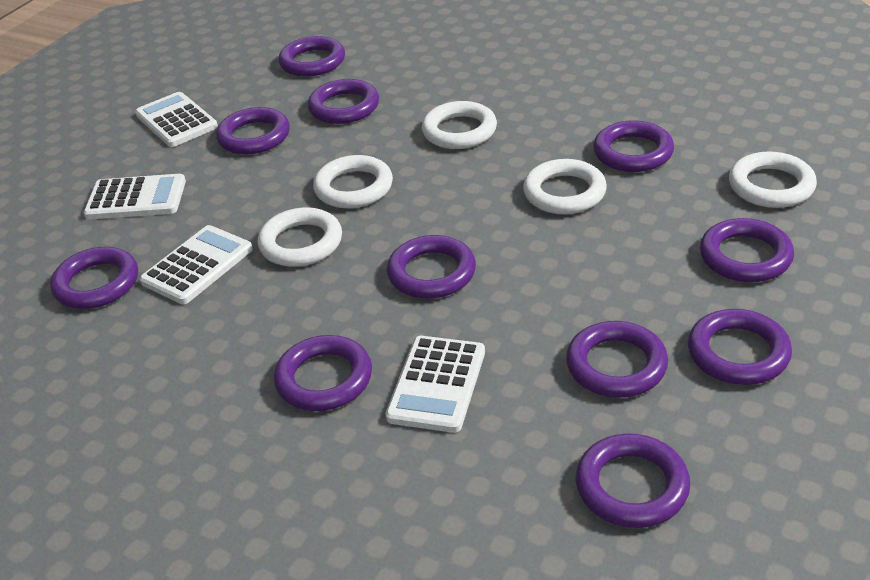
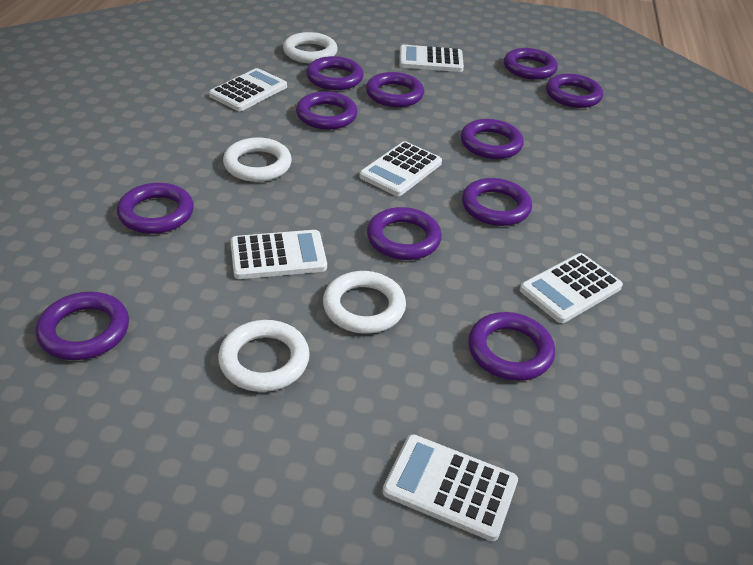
white calculator: [84,174,186,219] [135,92,218,147] [140,225,253,304] [385,336,485,433] = 4 -> [209,68,287,111] [230,230,327,279] [359,141,442,196] [383,434,518,541] [399,45,464,72] [520,253,623,323] = 6
white ring: [258,207,342,267] [313,155,393,208] [421,101,497,149] [523,159,607,214] [729,151,817,208] = 5 -> [218,320,310,392] [223,137,292,182] [283,32,338,63] [323,271,406,334] = 4

